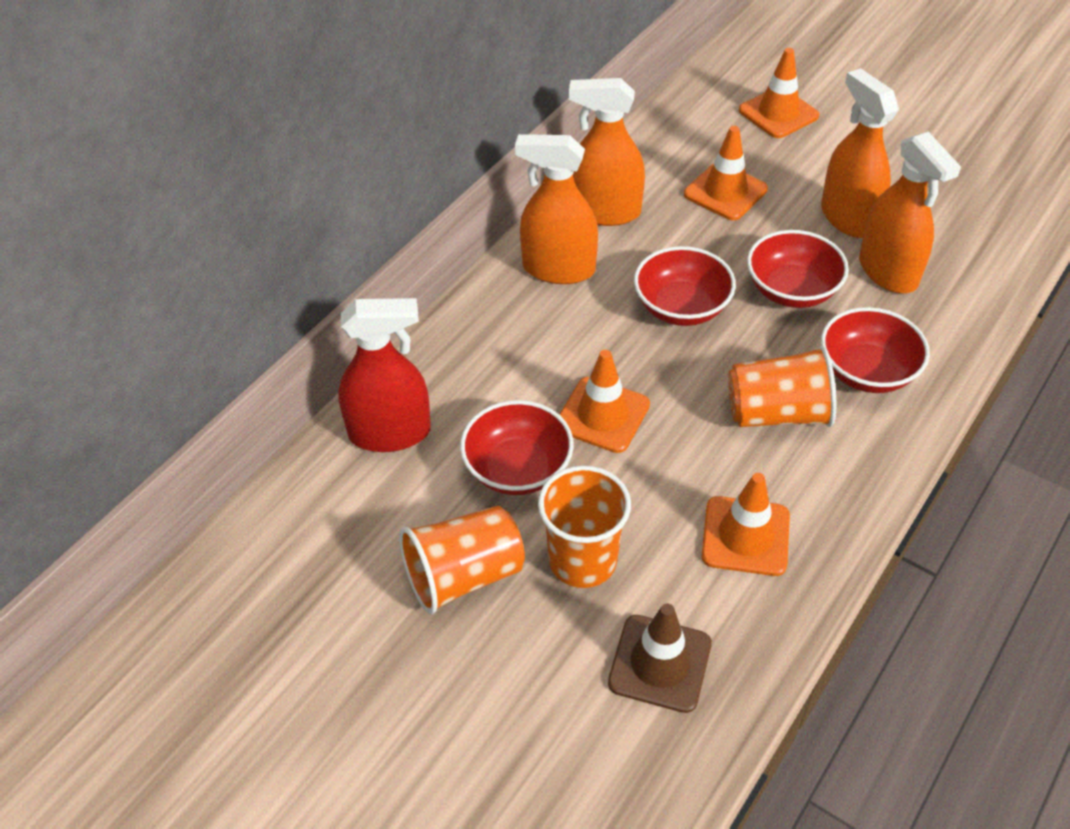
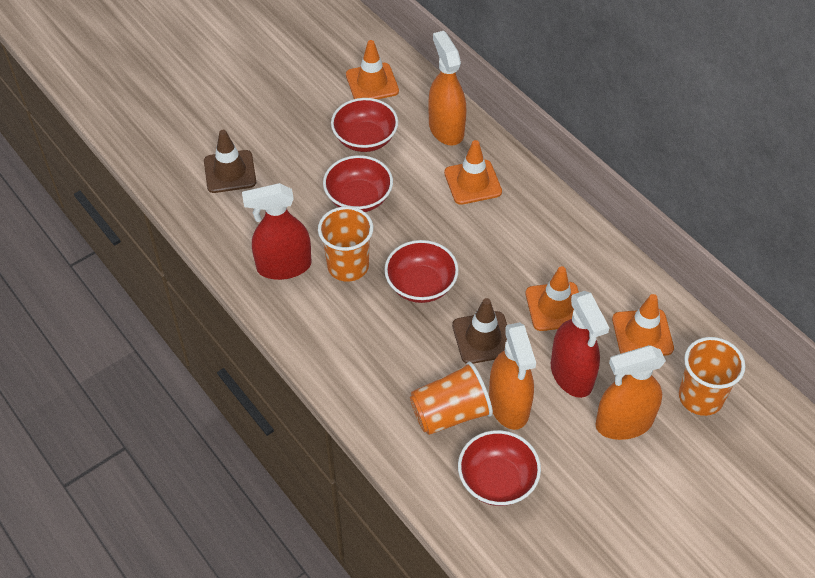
brown traffic cone: [608,603,712,713] = 1 -> [204,130,256,193] [452,298,507,364] = 2
orange spray bottle: [515,134,598,284] [569,78,645,226] [821,68,899,238] [859,132,961,293] = 4 -> [428,31,466,146] [489,322,536,430] [595,345,666,440] = 3
red spray bottle: [338,298,431,452] = 1 -> [242,183,311,280] [551,291,609,398] = 2

